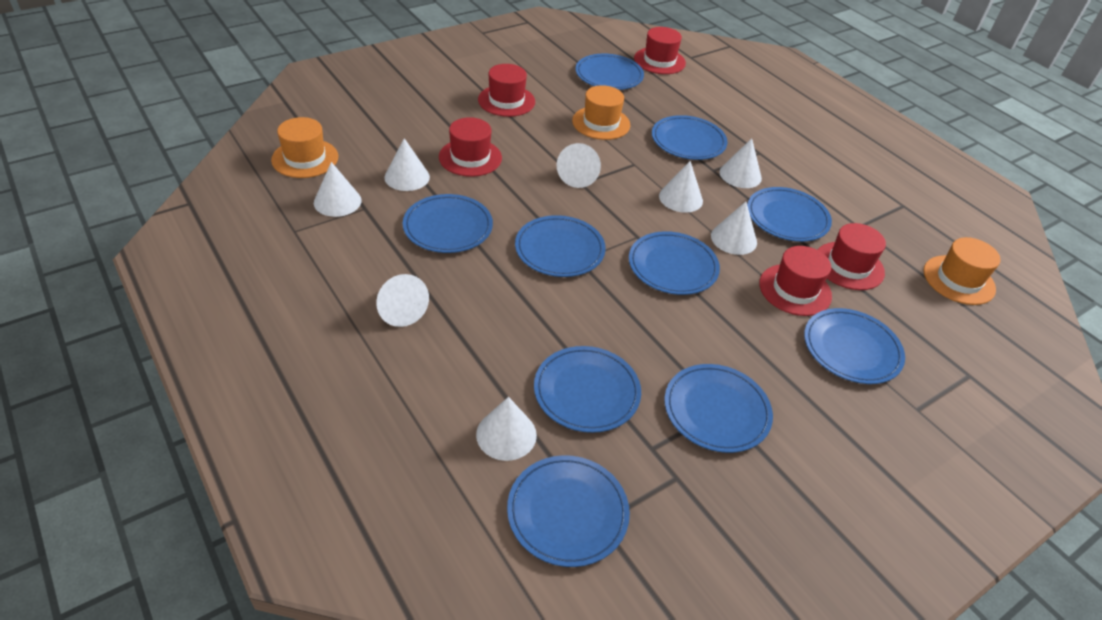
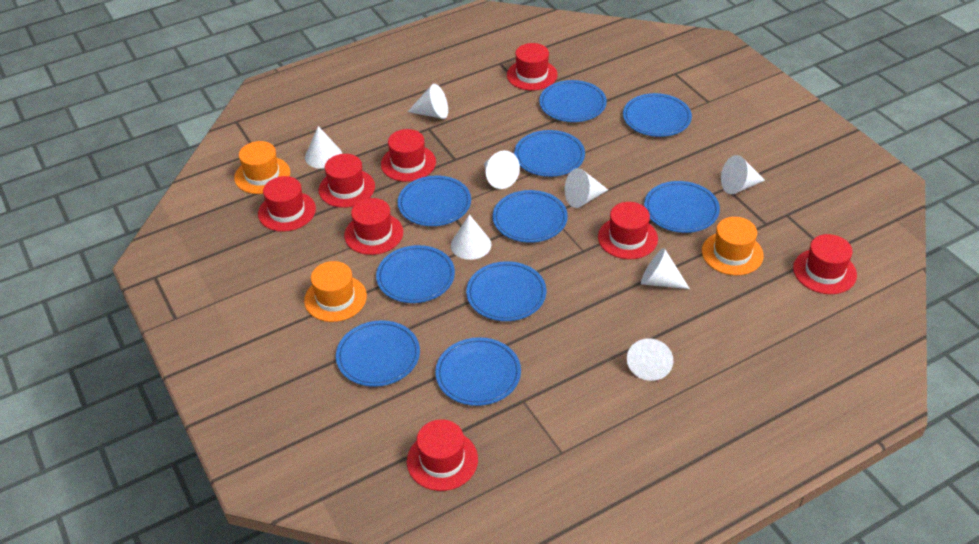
red hat: [439,117,502,177] [478,64,535,117] [634,27,686,74] [759,246,832,316] [818,223,886,290] = 5 -> [258,176,316,232] [319,154,375,208] [344,198,403,255] [381,129,436,182] [407,419,478,491] [507,43,558,91] [598,202,658,259] [793,234,857,294] = 8

